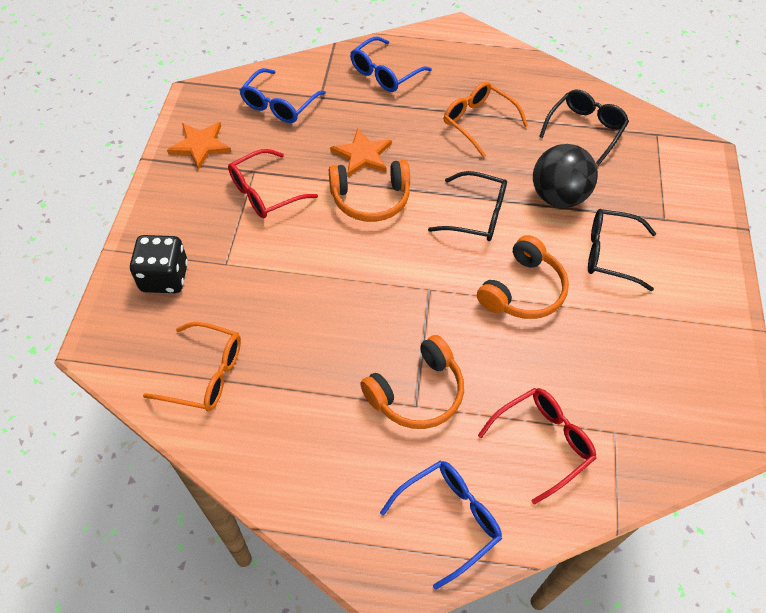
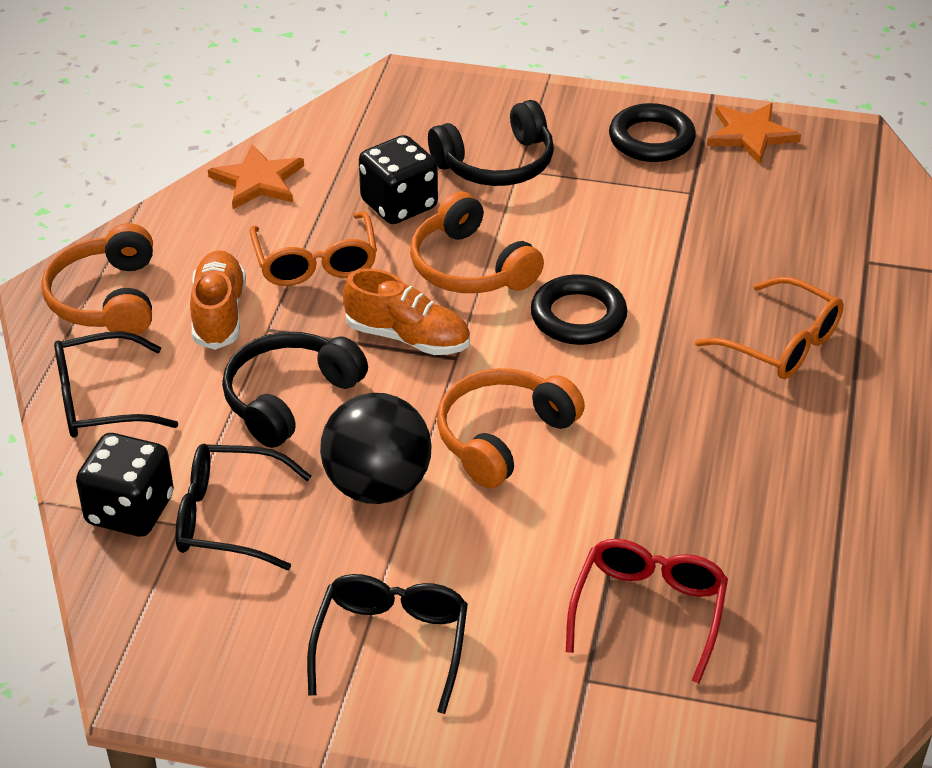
black dice: [130,235,188,293] = 1 -> [76,433,174,537] [359,135,438,224] = 2
black headphones: none = 0 -> [222,332,368,448] [428,100,554,186] = 2
black ring: none = 0 -> [531,274,627,345] [609,103,696,162] = 2
blue glasses: [240,68,326,123] [350,37,432,92] [380,460,502,590] = 3 -> none = 0
orange shoe: none = 0 -> [190,250,246,350] [343,268,470,355] = 2
red glasses: [228,149,318,218] [478,388,596,505] = 2 -> [566,539,728,683] = 1

